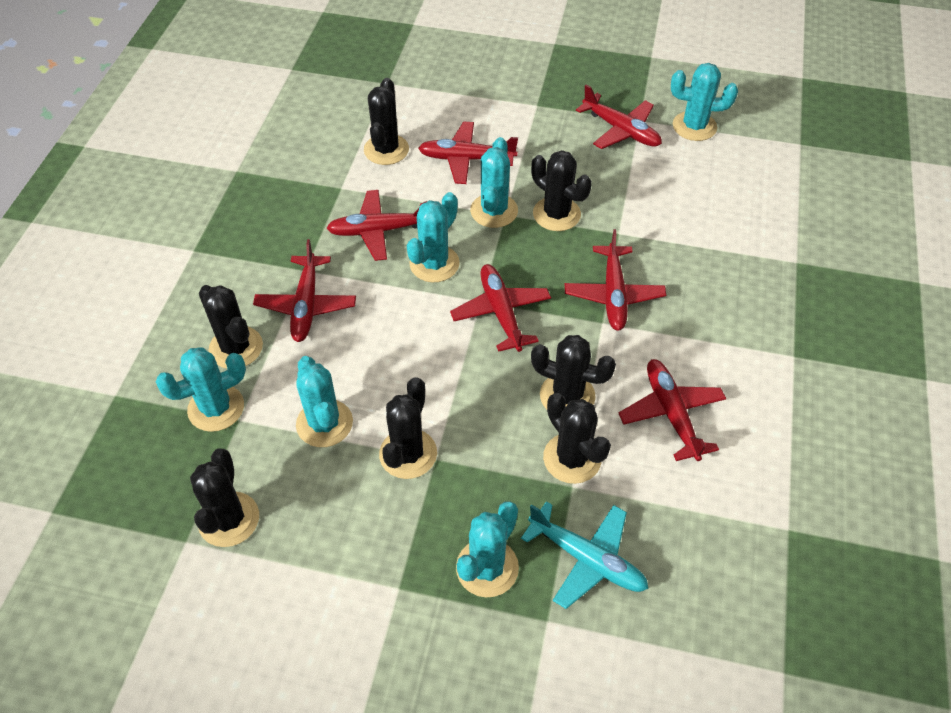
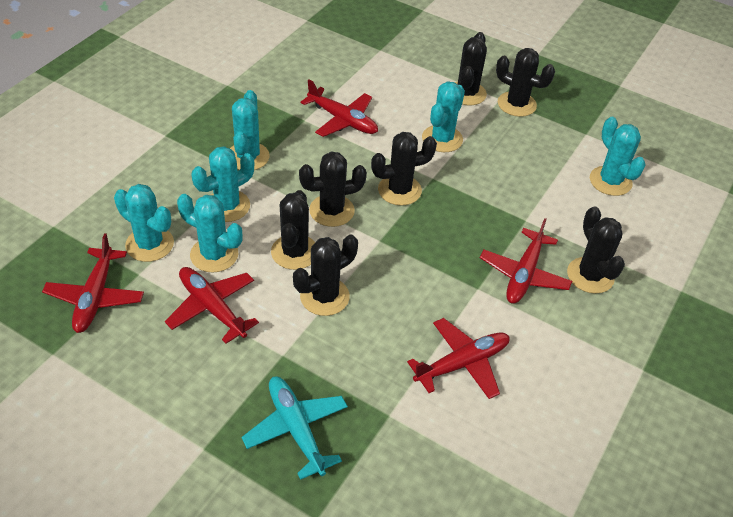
red plane: [253,239,356,342] [326,190,427,261] [418,122,518,184] [450,264,551,352] [565,229,666,331] [576,85,662,149] [618,359,727,461] = 7 -> [42,233,144,333] [165,267,259,344] [301,79,378,137] [407,318,510,399] [480,218,572,304] = 5

